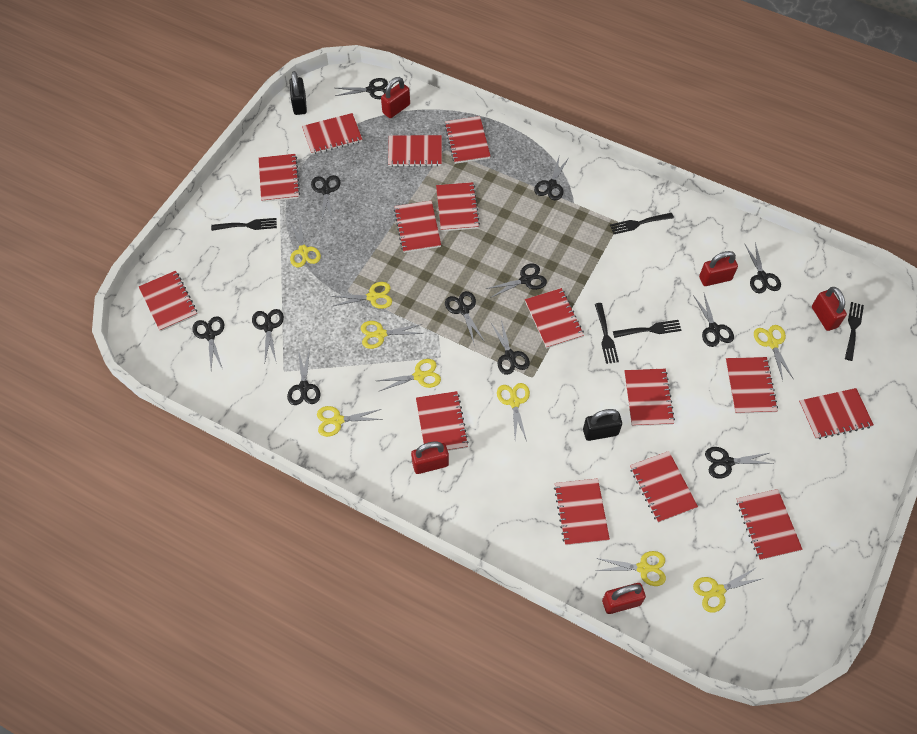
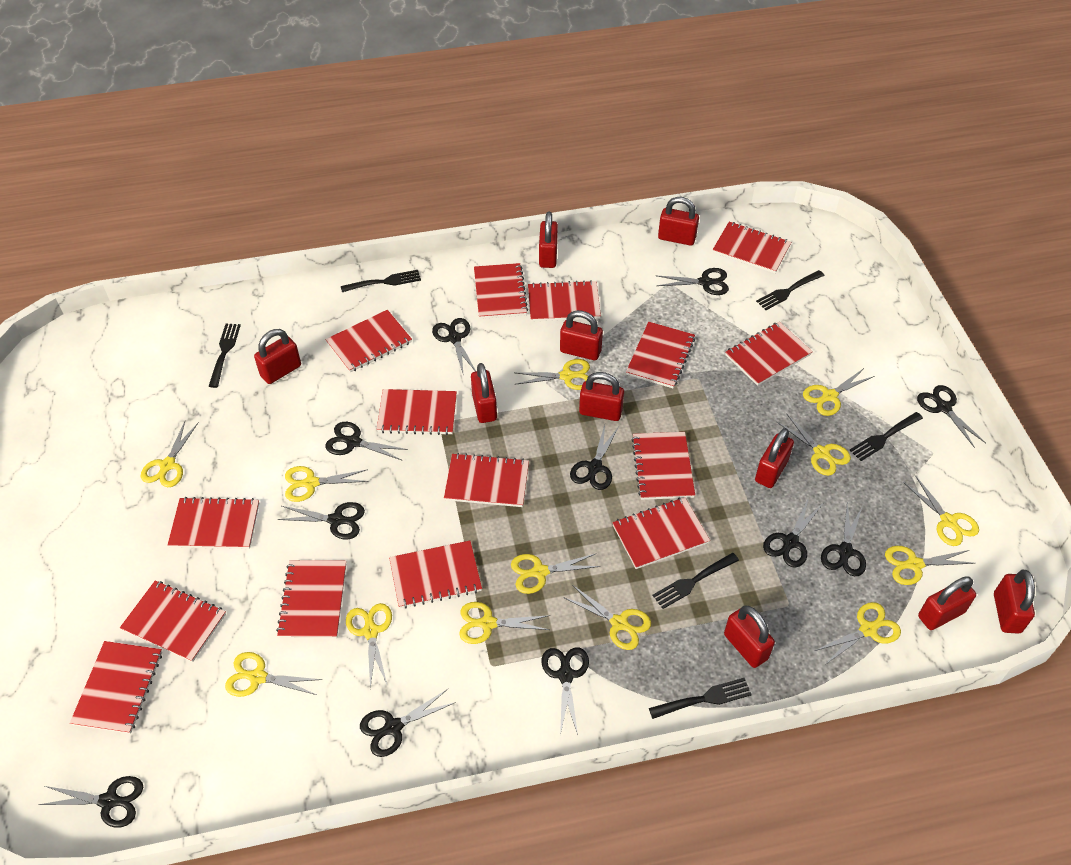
black fork: [211,218,277,231] [595,303,619,364] [610,213,674,234] [613,320,682,338] [845,302,864,361] = 5 -> [208,324,241,388] [341,270,421,292] [649,678,752,719] [652,553,739,609] [756,270,824,310] [850,412,923,461] = 6
black padlock: [289,71,307,115] [583,409,622,441] = 2 -> none = 0
black scissors: [192,316,224,369] [252,309,284,361] [287,348,320,405] [311,175,340,220] [335,78,388,99] [445,291,485,343] [486,263,547,298] [491,320,530,375] [534,154,569,200] [693,294,734,347] [705,447,774,479] [745,242,781,293] = 12 -> [38,776,143,827] [277,502,365,540] [325,422,408,460] [360,689,456,757] [432,318,476,373] [541,647,589,735] [570,425,619,490] [657,268,729,295] [763,498,823,568] [821,502,866,576] [917,385,986,448] = 11
red padlock: [381,77,410,118] [411,442,449,474] [602,583,646,614] [699,251,738,286] [812,287,847,331] = 5 -> [254,329,301,384] [471,363,497,423] [539,212,558,268] [560,310,603,360] [579,372,624,421] [658,197,699,246] [724,606,775,668] [755,428,794,488] [918,576,976,630] [994,570,1035,634] = 10
yellow scissors: [290,221,321,268] [317,406,383,437] [330,282,392,309] [361,321,424,349] [377,359,441,392] [497,383,530,441] [596,551,666,586] [693,567,764,613] [754,325,794,380] = 9 -> [141,421,199,487] [225,652,322,697] [285,466,369,502] [346,603,392,689] [459,602,550,644] [511,553,601,594] [514,359,590,390] [563,585,651,650] [776,414,851,476] [803,368,874,416] [815,602,901,665] [885,546,975,585] [904,475,979,546] = 13

